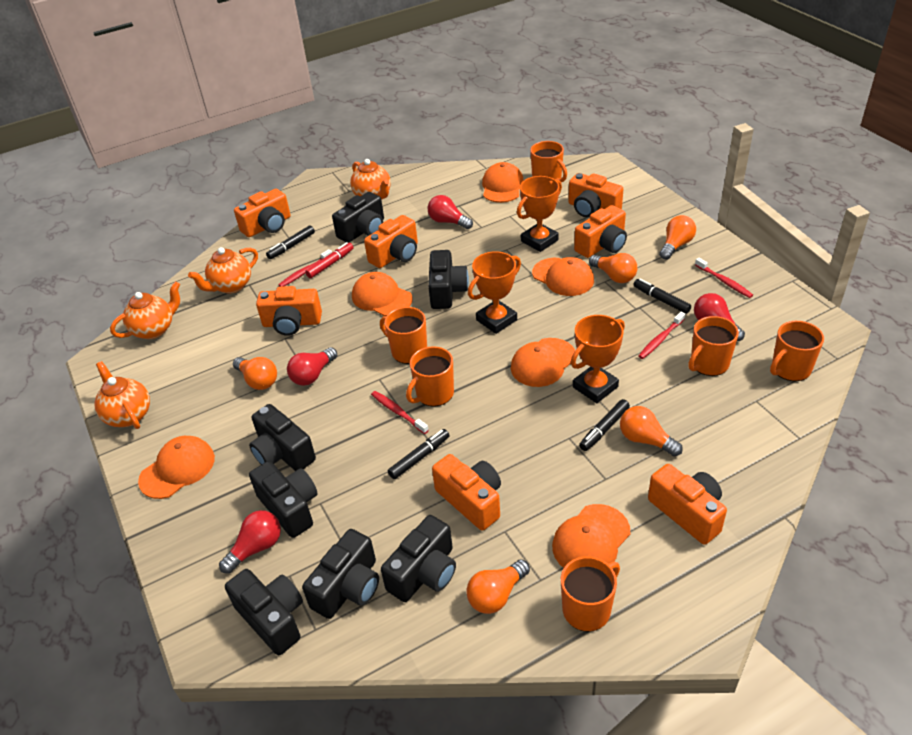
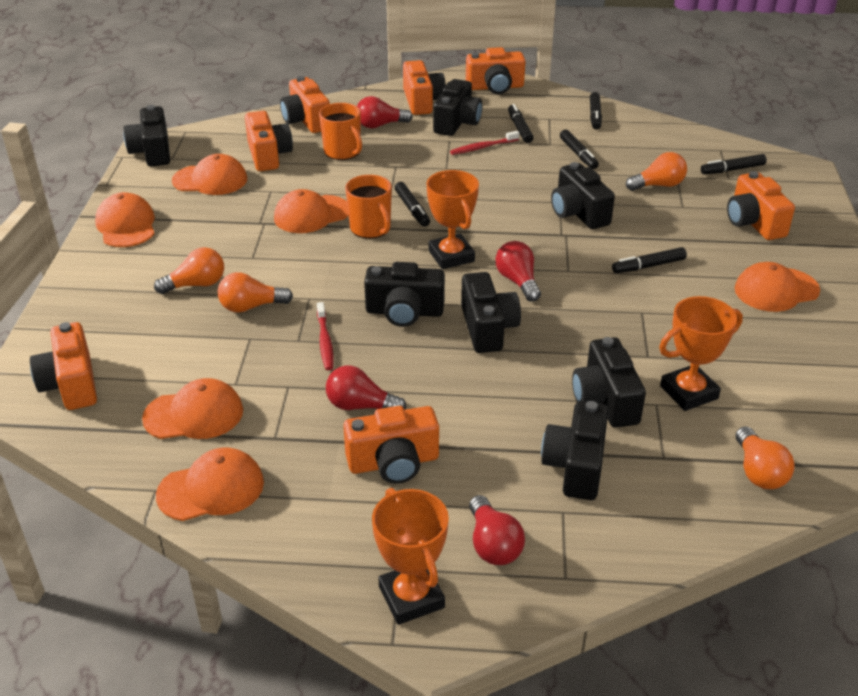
black marker: [266,225,315,259] [388,429,450,479] [579,399,630,451] [633,279,691,314] = 4 -> [395,182,430,227] [508,104,534,143] [560,130,599,169] [590,92,602,130] [612,247,687,273] [701,154,767,174] = 6
orange light bulb: [233,357,277,390] [466,559,530,614] [589,253,637,283] [620,406,683,457] [659,215,696,260] = 5 -> [154,247,224,294] [218,272,293,313] [626,152,687,191] [736,426,795,489] = 4
orange mug: [380,307,427,364] [406,346,454,407] [530,141,567,182] [561,556,620,632] [688,316,739,376] [770,321,824,381] = 6 -> [319,103,362,160] [345,175,392,239] = 2
orange teapot: [95,361,150,429] [110,281,180,339] [188,247,258,294] [350,159,391,200] = 4 -> none = 0
red marker: [305,242,353,278] = 1 -> none = 0
red toothbrush: [278,249,332,287] [371,391,429,434] [638,312,685,359] [695,258,753,298] = 4 -> [317,302,334,370] [450,131,519,155] = 2

